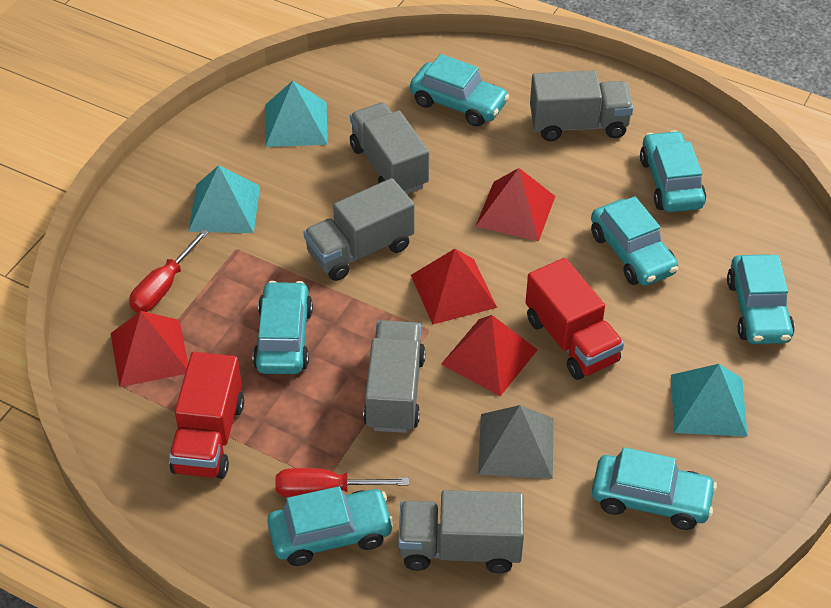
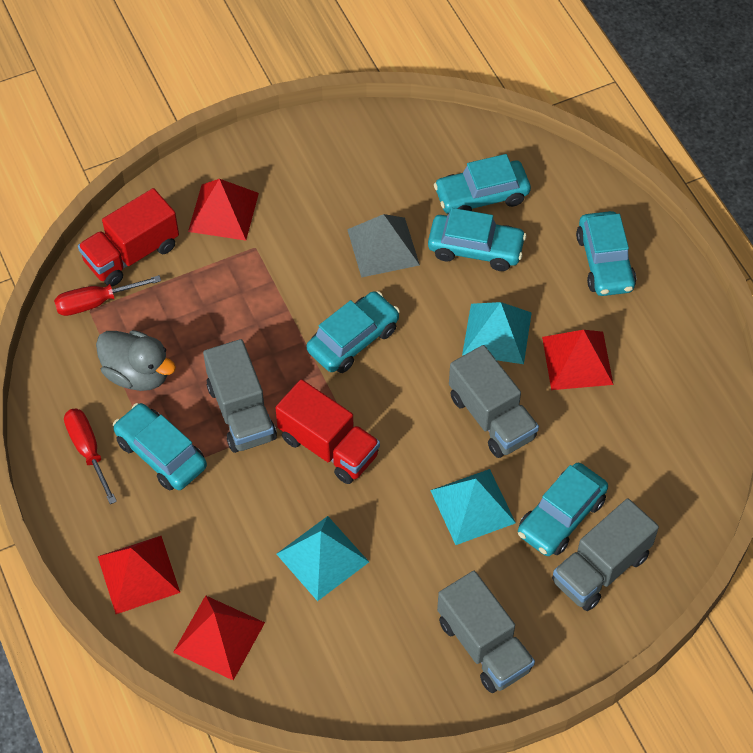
grey duck: none = 0 -> [96,330,176,391] = 1
grey truck: [303,178,415,281] [350,102,429,194] [363,320,426,433] [398,490,524,573] [530,70,633,141] = 5 -> [203,339,277,453] [437,571,535,693] [449,345,539,458] [552,498,659,611] = 4
turquoise car: [253,281,313,374] [267,486,394,566] [410,54,509,126] [591,196,678,286] [592,447,717,530] [640,130,706,212] [727,254,795,344] = 7 -> [113,403,207,490] [307,291,400,373] [428,208,527,271] [434,154,531,214] [518,463,608,556] [576,211,636,296] = 6

